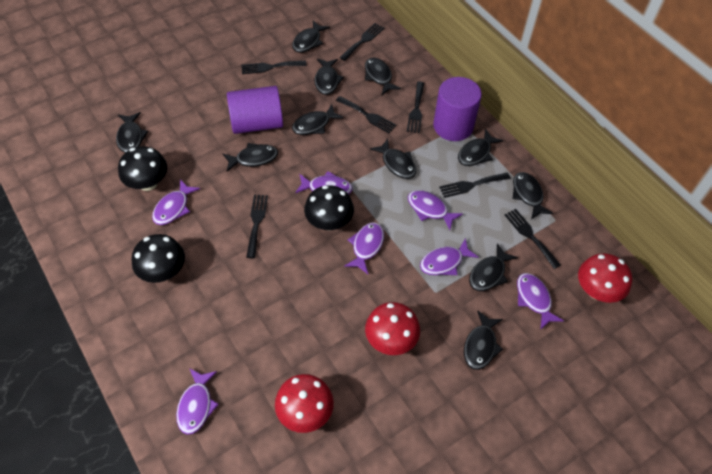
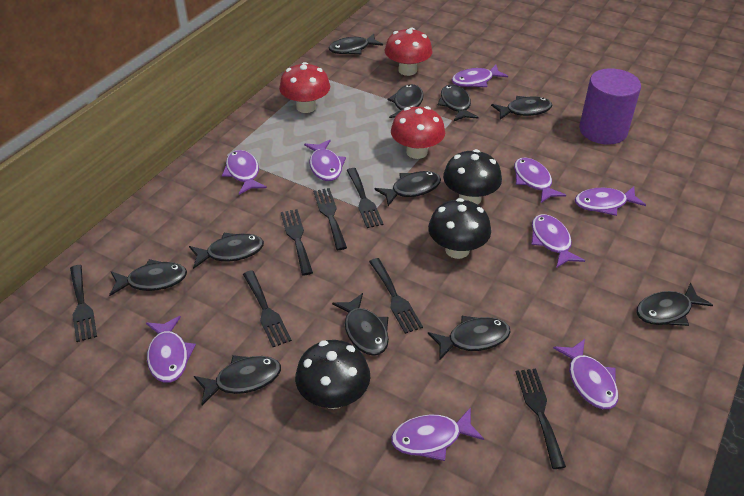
purple cylinder: [227,86,283,134] [433,77,482,141] = 2 -> [579,68,641,145] = 1
purple fish: [152,179,200,225] [176,368,219,435] [295,171,353,194] [344,222,384,274] [408,190,463,230] [420,238,479,275] [517,273,564,330] = 7 -> [146,316,196,383] [222,150,267,195] [304,140,346,181] [391,407,484,461] [452,65,508,87] [514,157,566,203] [531,214,585,268] [553,339,619,409] [575,187,646,216] = 9

